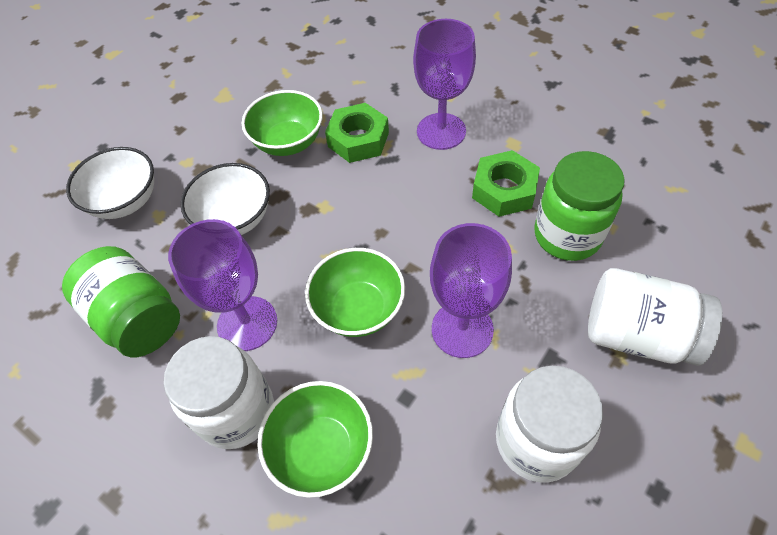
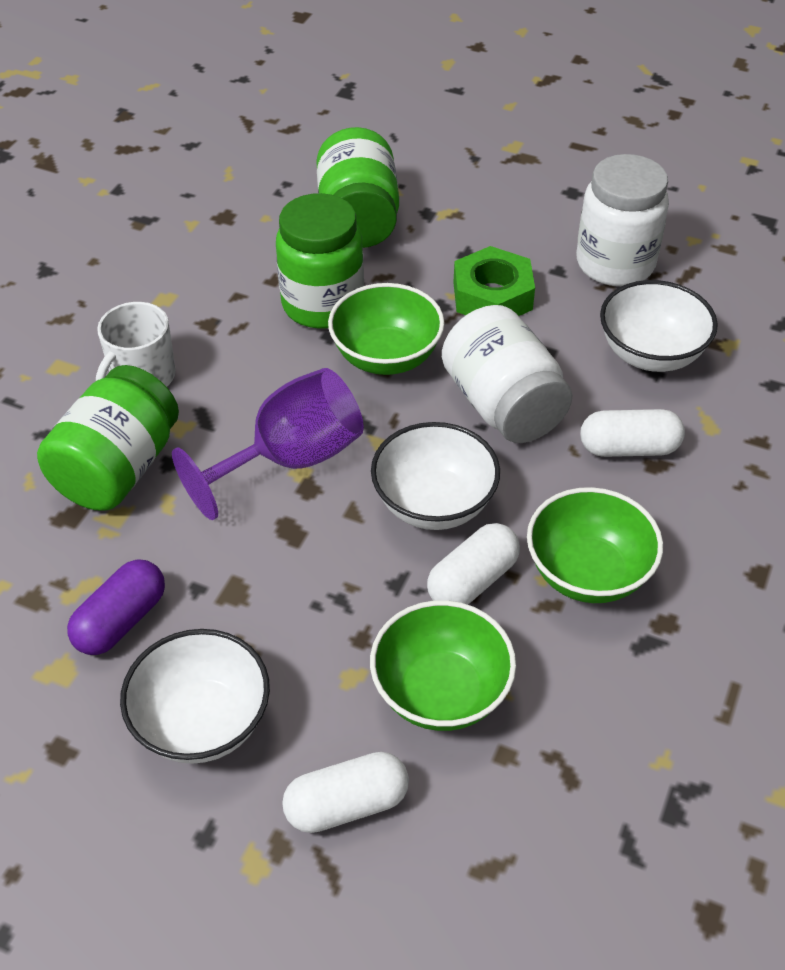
green jar: [62,246,180,357] [534,151,625,261] = 2 -> [37,365,179,510] [276,193,364,329] [316,127,399,248] = 3
green nut: [325,103,389,163] [472,150,540,217] = 2 -> [454,246,535,316] = 1
purple capsule: none = 0 -> [67,559,165,655] = 1
purple goblet: [168,219,277,351] [413,19,476,150] [430,223,512,358] = 3 -> [172,368,364,520] = 1
white bowl: [66,147,154,219] [180,163,270,235] = 2 -> [120,629,270,764] [371,422,500,530] [600,280,718,372] = 3
white capsule: none = 0 -> [282,752,409,833] [427,523,520,605] [580,409,685,457] = 3
white jar: [164,336,274,449] [496,366,603,482] [588,268,722,366] = 3 -> [442,305,572,443] [576,154,669,286] = 2
white mug: none = 0 -> [96,302,176,387] = 1

